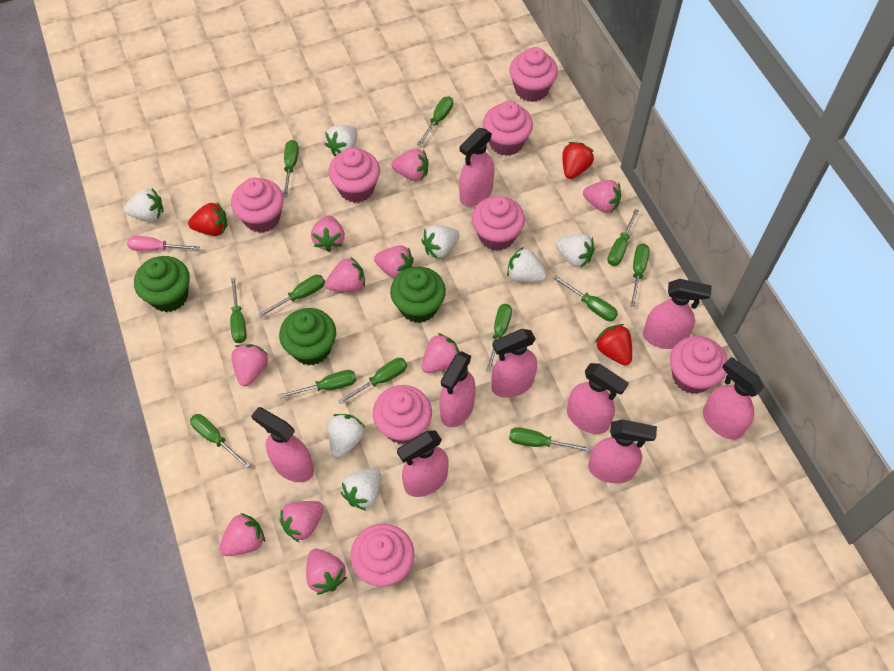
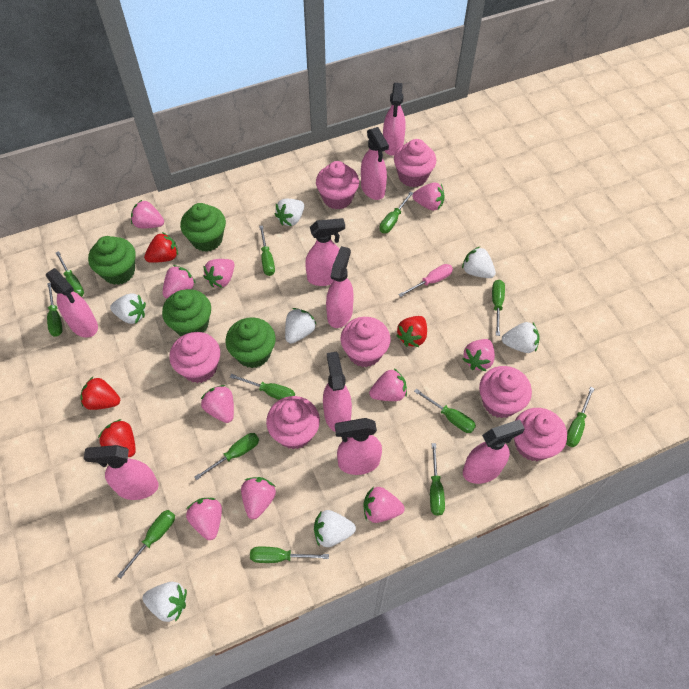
green cupcake: [134,256,190,312] [279,308,336,365] [390,266,446,323] = 3 -> [88,236,136,285] [162,289,211,336] [180,203,226,252] [225,317,276,368] = 4
pink cupcake: [231,178,284,233] [328,148,380,203] [350,523,414,587] [373,385,432,445] [472,196,525,251] [483,101,533,156] [510,47,558,102] [670,336,728,394] = 8 -> [169,332,220,383] [266,396,320,449] [316,161,359,210] [340,317,390,367] [394,139,436,187] [479,366,532,418] [514,408,567,461] = 7
red strawberry: [188,203,228,236] [562,142,594,179] [595,324,632,365] = 3 -> [80,377,120,410] [98,419,136,457] [144,232,178,263] [396,316,427,347] = 4

